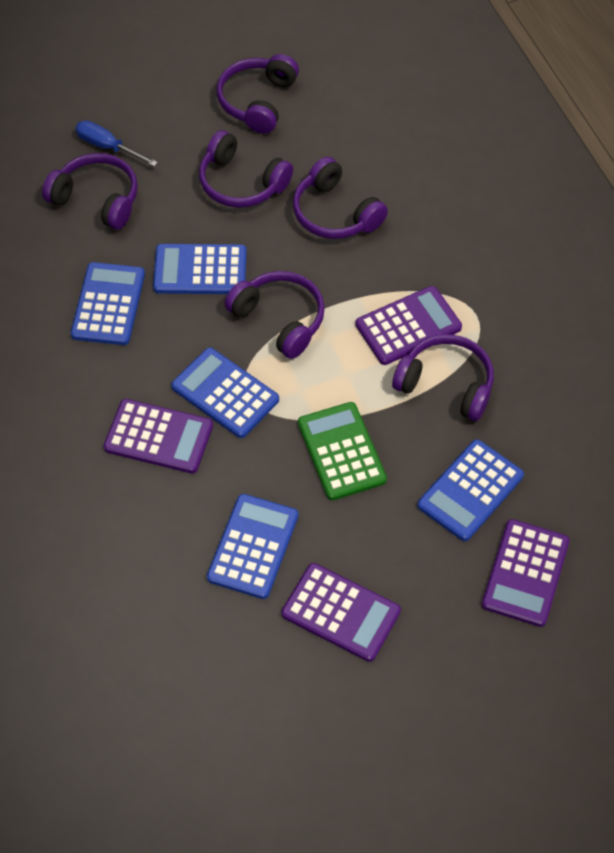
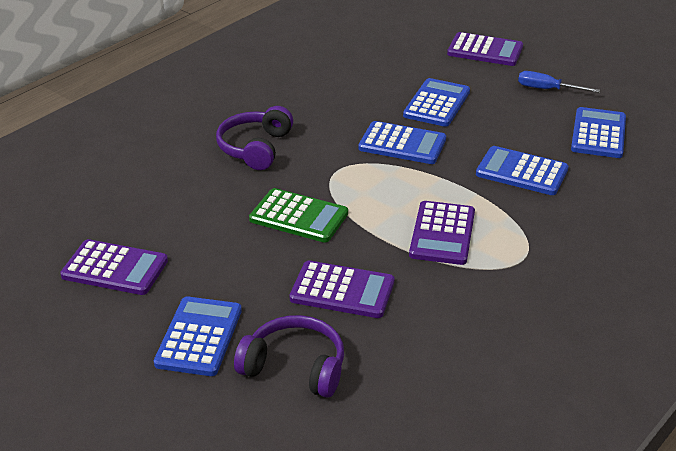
purple headphones: [42,153,138,230] [199,130,293,208] [216,54,299,134] [225,271,325,359] [293,157,388,239] [392,334,494,421] = 6 -> [216,106,293,170] [234,315,344,398] = 2

